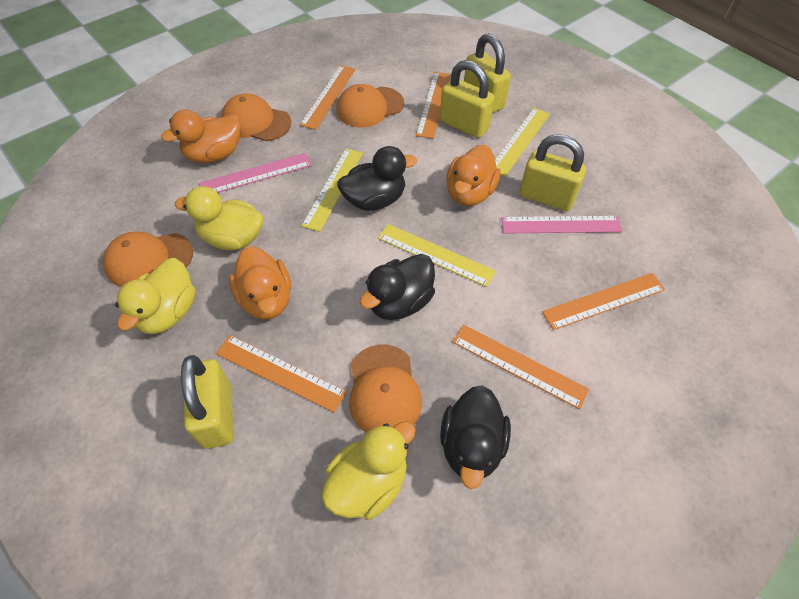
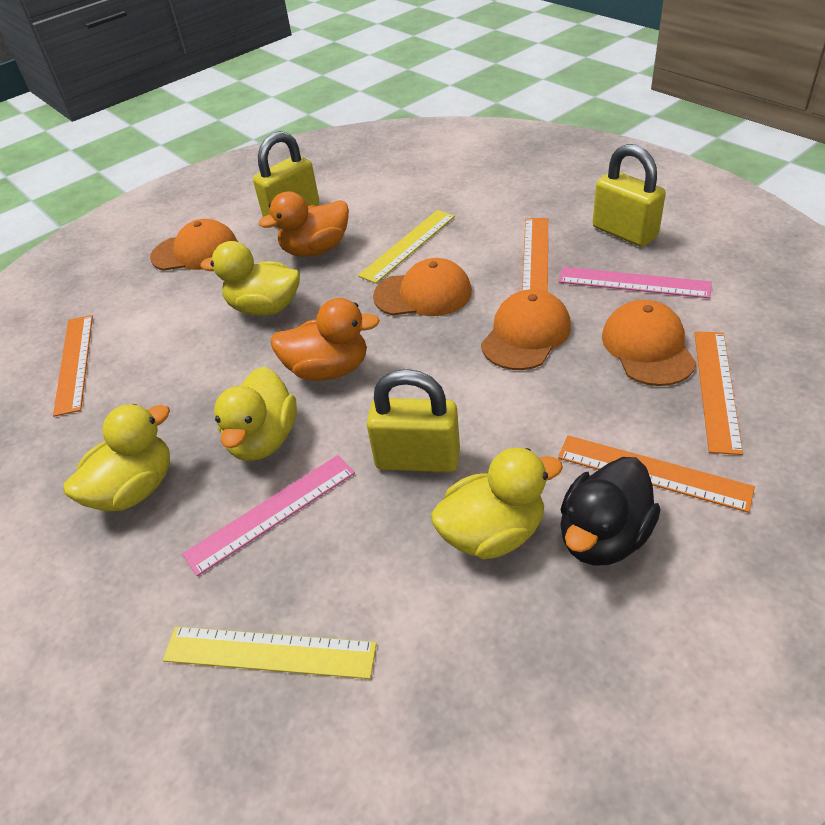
black duck: [337,146,417,211] [359,254,435,320] [440,385,511,489] = 3 -> [560,457,660,566] = 1
orange duck: [161,109,241,163] [229,246,291,320] [446,145,501,206] = 3 -> [259,191,349,256] [270,298,380,381] = 2
orange ruler: [216,335,347,413] [300,65,356,130] [416,72,451,139] [453,325,589,409] [542,273,665,330] = 5 -> [53,315,93,417] [522,218,548,292] [558,435,755,513] [694,331,743,455] = 4
yellow duck: [115,258,196,334] [175,186,263,251] [321,421,416,520] = 3 -> [64,404,170,511] [200,241,300,316] [214,367,297,461] [431,448,563,559] = 4
yellow padlock: [181,355,233,449] [440,60,495,138] [464,33,511,113] [519,134,586,211] = 4 -> [253,131,319,217] [367,369,460,472] [593,144,666,247] = 3
yellow ruler: [301,148,363,232] [378,224,496,287] [495,108,550,176] = 3 -> [163,627,377,679] [358,210,455,283] = 2

